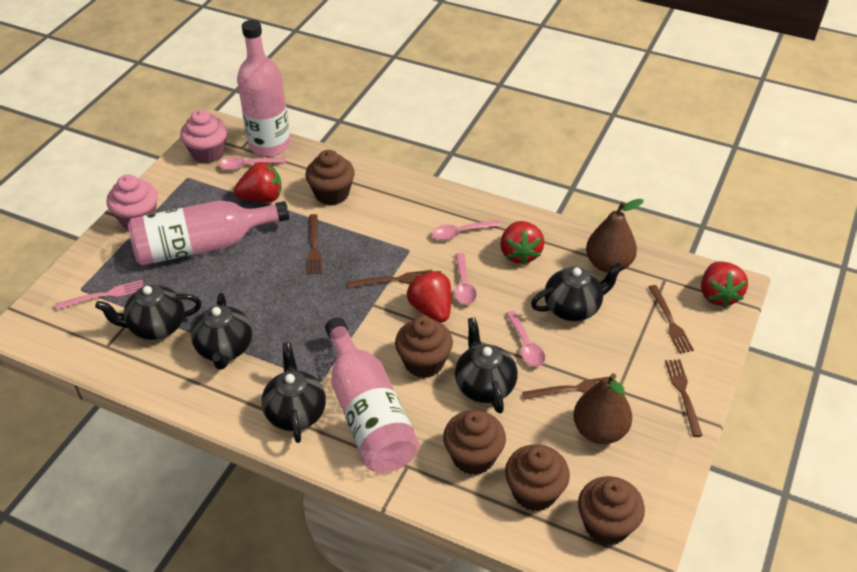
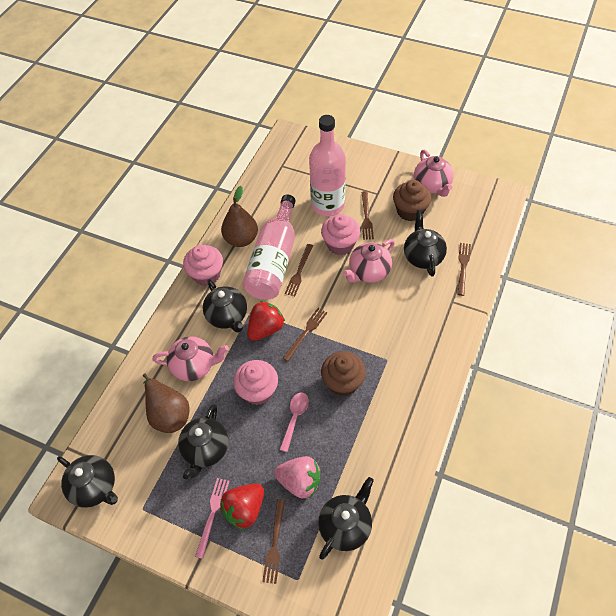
brown cupcake: [305,150,355,205] [395,316,453,378] [443,410,506,475] [505,444,570,511] [578,476,645,545] = 5 -> [321,351,366,396] [393,180,431,221] = 2
pink bottle: [128,200,289,265] [237,20,291,156] [325,317,419,473] = 3 -> [243,194,296,300] [309,115,346,216] = 2
pink cupcake: [106,174,158,230] [180,109,228,163] = 2 -> [183,245,223,286] [233,360,278,405] [321,214,360,255] = 3
pink spoon: [219,157,286,171] [432,220,500,240] [455,253,476,305] [506,311,545,367] = 4 -> [280,392,309,452] = 1
pink strawberry: none = 0 -> [274,456,320,499] = 1
pink teapot: none = 0 -> [153,336,229,381] [343,239,395,283] [414,149,454,197] = 3
red strawberry: [234,162,281,202] [407,271,451,323] [500,221,545,265] [701,261,748,308] = 4 -> [220,483,264,530] [247,301,285,341] = 2

